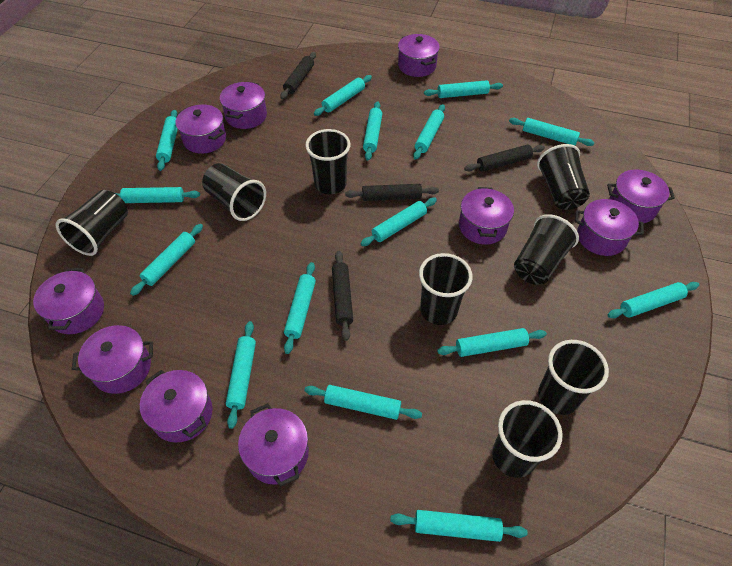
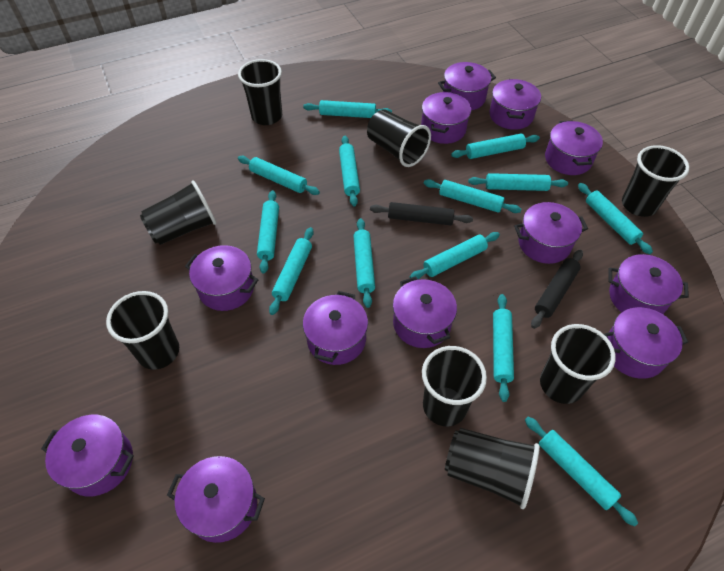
black rolling pin: [280,52,316,99] [332,251,353,341] [345,184,439,201] [464,145,545,172] = 4 -> [370,202,473,225] [531,250,583,329] = 2
purple pot: [33,268,104,334] [72,325,153,394] [140,370,213,443] [176,105,226,154] [220,82,267,129] [238,403,309,487] [398,34,440,77] [459,187,514,245] [575,199,644,256] [607,170,675,223] = 10 -> [41,415,134,496] [167,456,265,543] [185,245,259,311] [303,291,368,365] [393,276,457,348] [421,92,471,144] [438,62,496,110] [489,79,541,130] [514,202,588,264] [545,120,603,175] [604,307,688,379] [608,254,689,314] = 12
turquoise rolling pin: [116,187,200,203] [130,224,203,296] [156,110,178,171] [226,321,256,429] [284,262,316,354] [304,385,422,420] [314,75,372,116] [360,198,437,246] [363,101,382,161] [390,510,528,542] [413,104,445,160] [424,80,503,98] [437,328,547,357] [509,118,595,146] [607,282,699,318] = 15 -> [238,156,320,195] [257,190,279,274] [269,227,314,315] [303,100,392,118] [339,136,360,206] [353,218,375,308] [410,232,500,279] [424,179,521,213] [451,134,540,159] [468,173,568,191] [493,294,514,402] [525,417,638,527] [578,183,653,254] = 13

